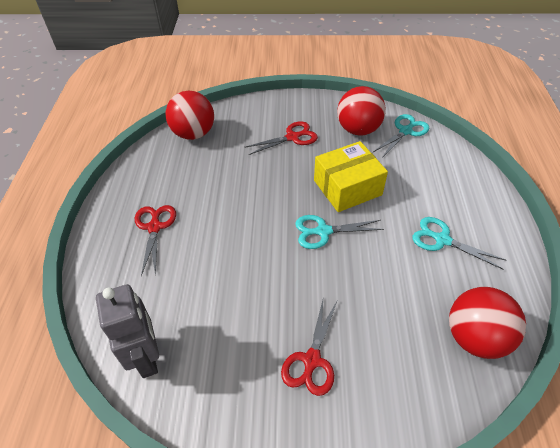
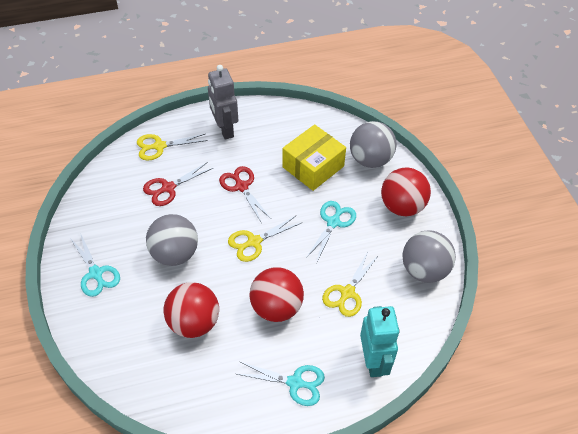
grey ball: none = 0 -> [146,214,198,266] [350,121,397,168] [402,230,456,283] = 3
red scissors: [135,205,176,276] [246,121,318,155] [281,300,337,396] = 3 -> [143,162,213,206] [219,166,271,222] = 2
turquoise robot: none = 0 -> [360,306,399,377] = 1
yellow scissors: none = 0 -> [137,134,208,161] [228,216,301,262] [322,252,379,317] = 3

